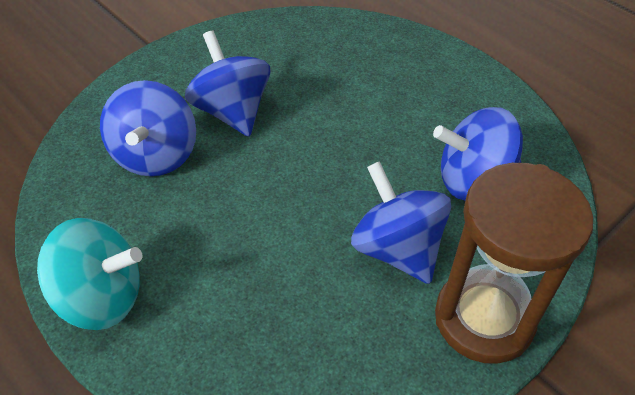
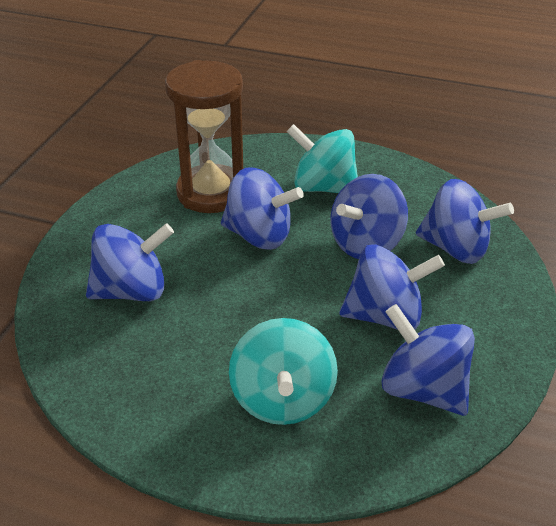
blue spinning top: [100,80,196,177] [185,31,270,137] [351,161,451,284] [433,107,523,200] = 4 -> [86,223,174,301] [221,167,304,250] [330,174,408,259] [339,244,445,330] [381,304,475,416] [416,179,514,264] = 6
turquoise spinning top: [37,218,143,330] = 1 -> [229,318,338,425] [287,124,358,193] = 2

